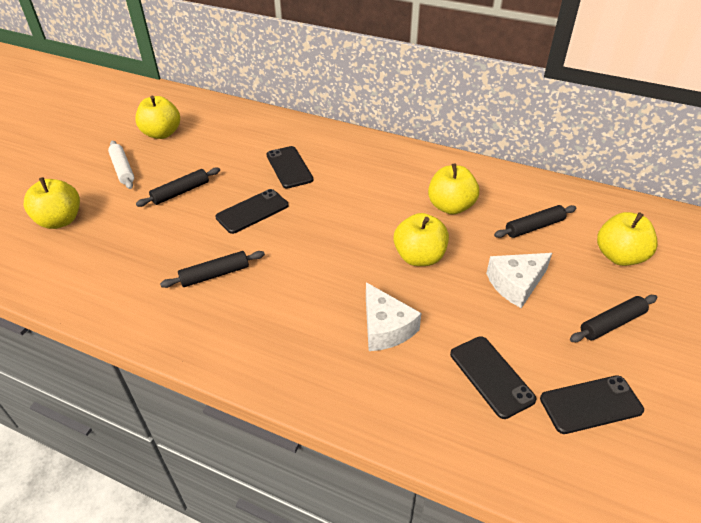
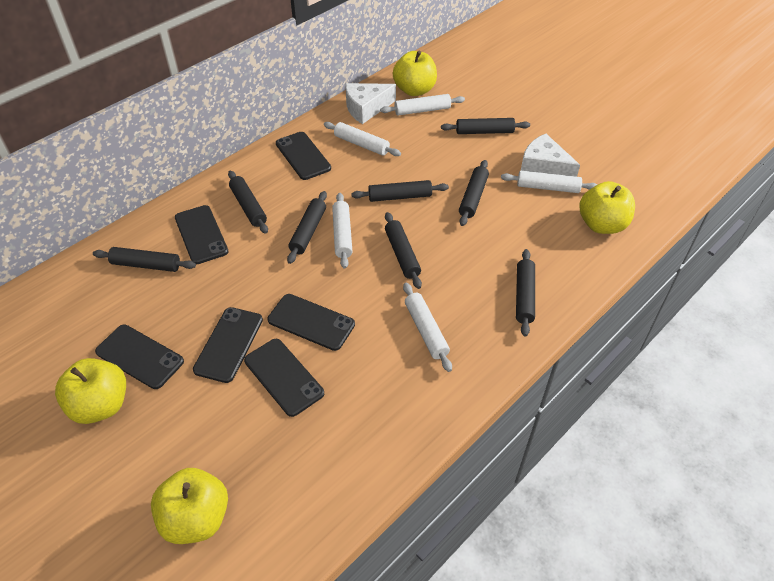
black phone: [215,189,288,234] [267,146,313,189] [450,336,537,419] [540,375,644,434] = 4 -> [95,325,184,389] [175,205,228,264] [193,307,263,383] [244,339,324,417] [268,294,355,351] [276,132,331,180] = 6
black rolling pin: [136,167,220,207] [160,251,265,288] [494,205,576,238] [570,295,657,342] = 4 -> [93,247,196,272] [228,171,268,234] [287,191,327,264] [351,180,449,202] [385,212,422,289] [441,118,530,134] [459,160,489,226] [516,249,535,336] = 8
white rolling pin: [108,141,134,189] = 1 -> [324,122,401,156] [332,193,353,269] [380,94,465,115] [403,283,452,372] [501,171,597,193] = 5
yellow apple: [24,177,80,229] [135,96,180,139] [394,213,449,266] [428,163,479,215] [597,212,658,266] = 5 -> [55,358,126,424] [151,468,228,544] [393,51,437,96] [579,181,635,234] = 4

